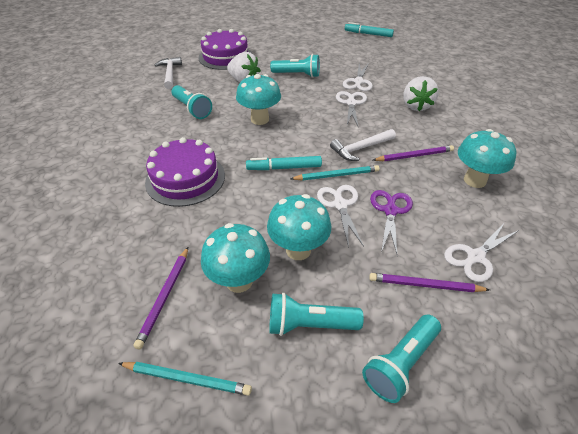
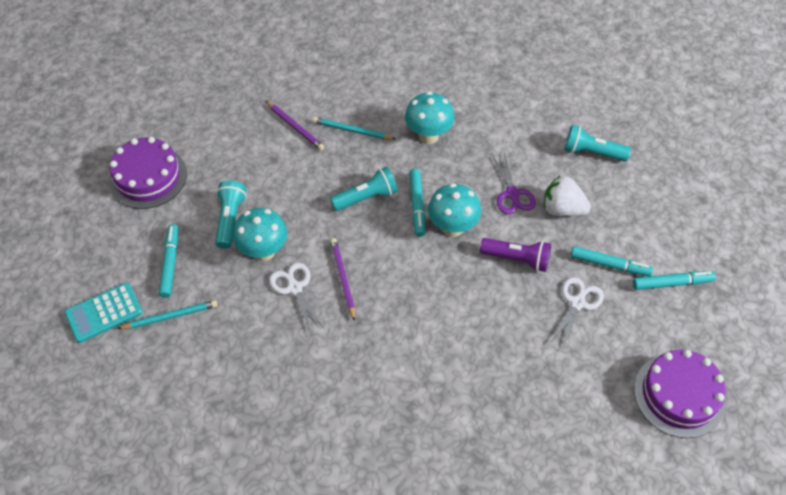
purple flashlight: none = 0 -> [480,238,551,272] = 1
purple pencil: [133,247,188,349] [369,273,490,292] [373,145,454,161] = 3 -> [266,101,324,150] [330,238,355,321] = 2
turquoise calculator: none = 0 -> [65,283,143,343] = 1
turquoise flashlight: [172,85,212,119] [269,293,364,336] [270,54,320,78] [362,315,441,403] = 4 -> [215,180,247,249] [330,167,398,211] [564,125,631,161] = 3
turquoise marker: [246,156,322,170] [345,22,394,37] = 2 -> [159,224,178,298] [409,169,425,237] [571,246,653,276] [633,271,716,290] = 4
turquoise mushroom: [201,223,270,293] [236,74,281,125] [267,194,331,260] [458,129,517,188] = 4 -> [233,208,287,261] [405,91,455,144] [428,183,481,237] = 3
white hammer: [155,57,182,89] [330,129,396,161] = 2 -> none = 0
white scissors: [317,185,364,248] [336,91,367,126] [343,64,373,91] [444,222,519,282] = 4 -> [269,263,325,333] [549,277,604,351] = 2
white strawberry: [227,52,261,82] [403,76,439,111] = 2 -> [544,175,591,216] = 1

